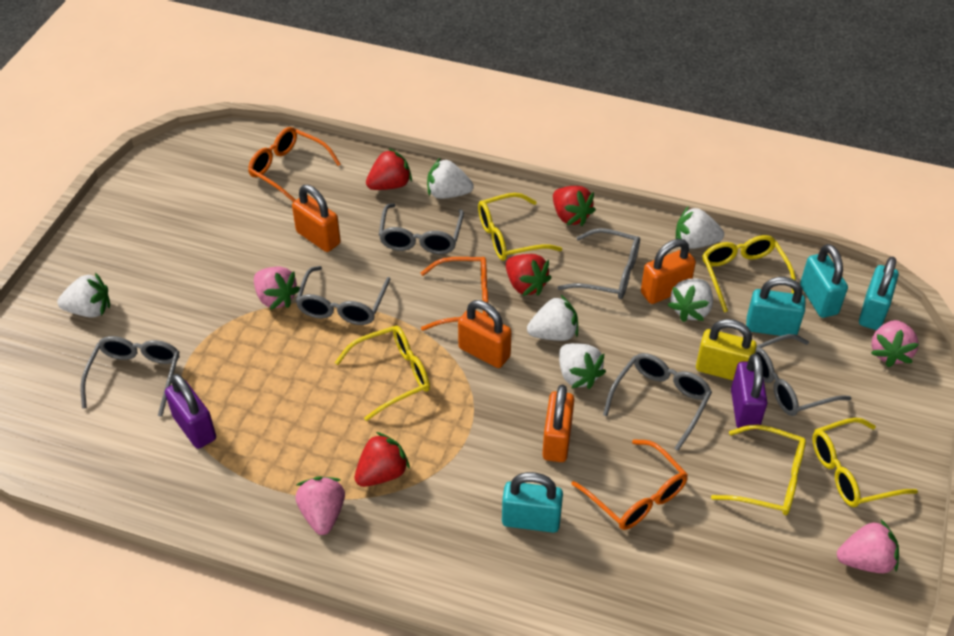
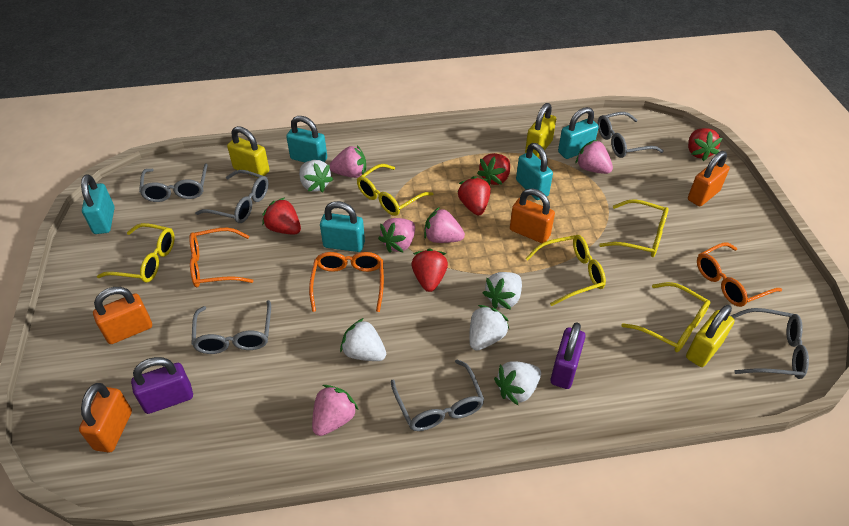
pink strawberry: [254,266,300,310] [295,476,345,535] [837,520,899,573] [871,320,919,367] = 4 -> [312,385,358,436] [329,145,366,178] [378,218,415,253] [424,207,465,243] [575,139,613,174] = 5
red strawberry: [355,432,410,487] [366,148,412,190] [506,254,552,296] [553,186,596,226] = 4 -> [262,197,301,234] [411,249,448,292] [457,176,491,215] [477,153,510,185] [688,128,722,161] = 5
turquoise padlock: [502,472,563,533] [746,277,805,336] [800,244,848,318] [859,257,899,330] = 4 -> [81,174,115,234] [286,116,327,163] [320,201,365,252] [516,143,553,200] [558,107,599,159] = 5
white strawberry: [58,272,110,317] [427,158,474,199] [527,295,578,341] [559,343,606,389] [668,279,713,322] [676,206,724,249] = 6 -> [299,160,333,193] [340,318,386,361] [469,305,509,351] [483,272,522,310] [494,361,541,405] = 5
yellow padlock: [696,319,757,380] = 1 -> [227,126,269,178] [525,103,556,158] [686,305,735,367] = 3

